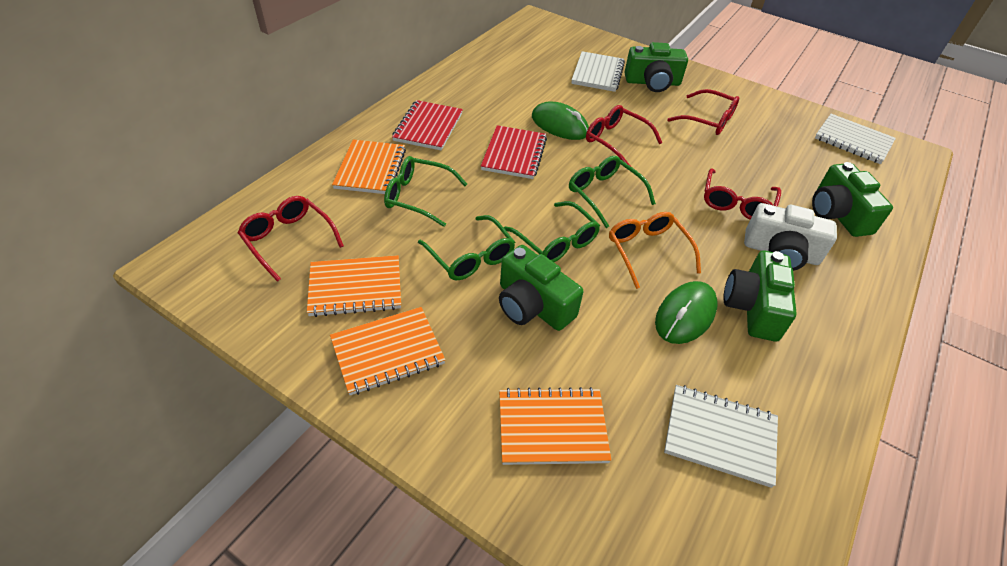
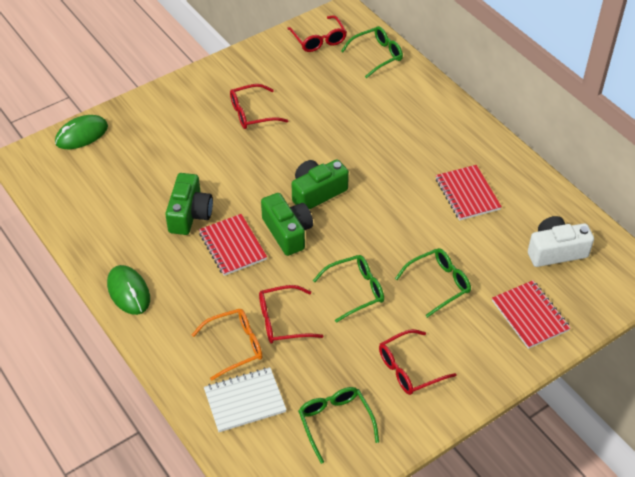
green camera: [499,245,583,331] [625,42,688,92] [723,251,797,342] [812,162,893,237] = 4 -> [165,173,213,235] [261,193,313,256] [292,159,349,210] = 3
orange notebook: [307,255,401,317] [330,307,445,395] [332,140,406,194] [499,387,611,465] = 4 -> none = 0
red notebook: [392,100,463,150] [481,125,547,179] = 2 -> [199,214,267,276] [436,165,502,220] [492,280,571,349] = 3
white notebook: [571,51,625,92] [664,385,778,488] [815,114,896,164] = 3 -> [204,367,287,432] = 1

